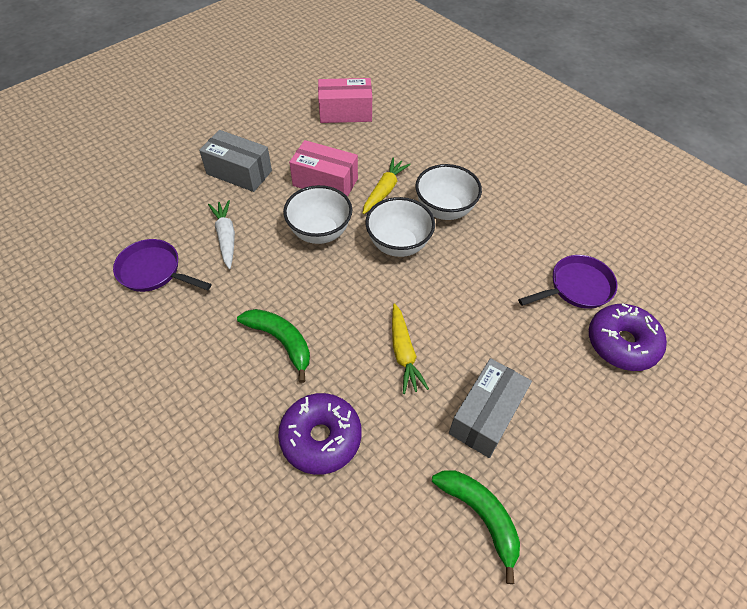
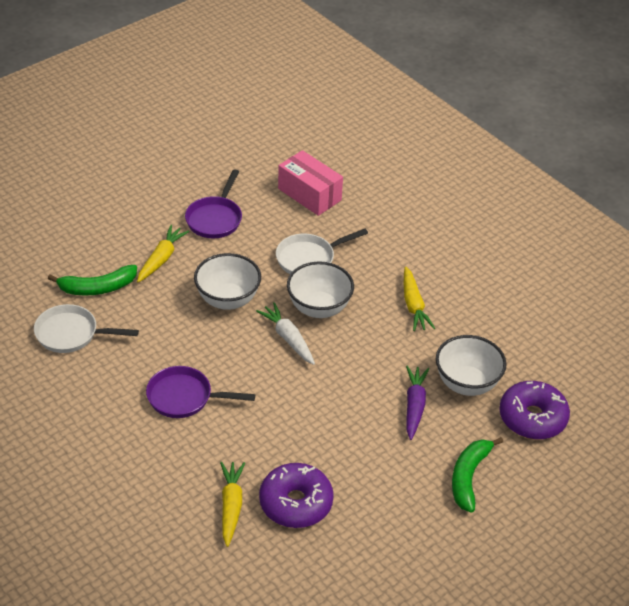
grey box: [199,130,272,192] [449,358,532,458] = 2 -> none = 0
pink box: [289,140,358,197] [318,78,372,123] = 2 -> [278,150,343,216] = 1
purple carrot: none = 0 -> [406,365,429,440] = 1
white pan: none = 0 -> [34,304,139,353] [276,229,368,274] = 2
yellow carrot: [363,158,411,214] [392,303,429,394] = 2 -> [137,225,189,283] [220,462,245,547] [404,267,435,331] = 3

